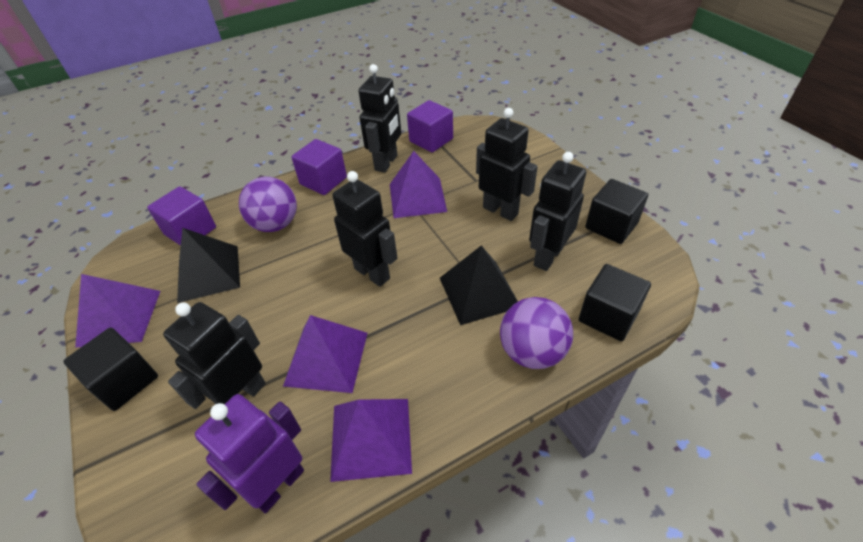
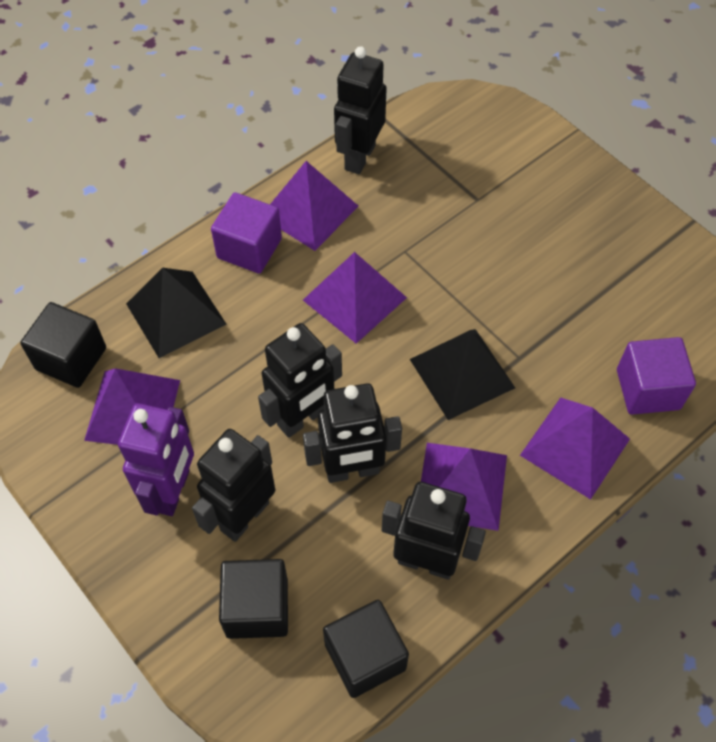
purple ball: [239,177,297,232] [500,297,573,369] = 2 -> none = 0
purple cube: [147,186,216,246] [292,139,347,195] [407,100,453,152] = 3 -> [211,192,282,274] [617,337,696,415] = 2
purple pyramid: [75,274,160,348] [283,315,367,393] [330,399,412,482] [390,151,447,218] = 4 -> [84,368,180,445] [270,161,358,251] [303,252,407,344] [421,443,507,531] [520,397,630,500] = 5

